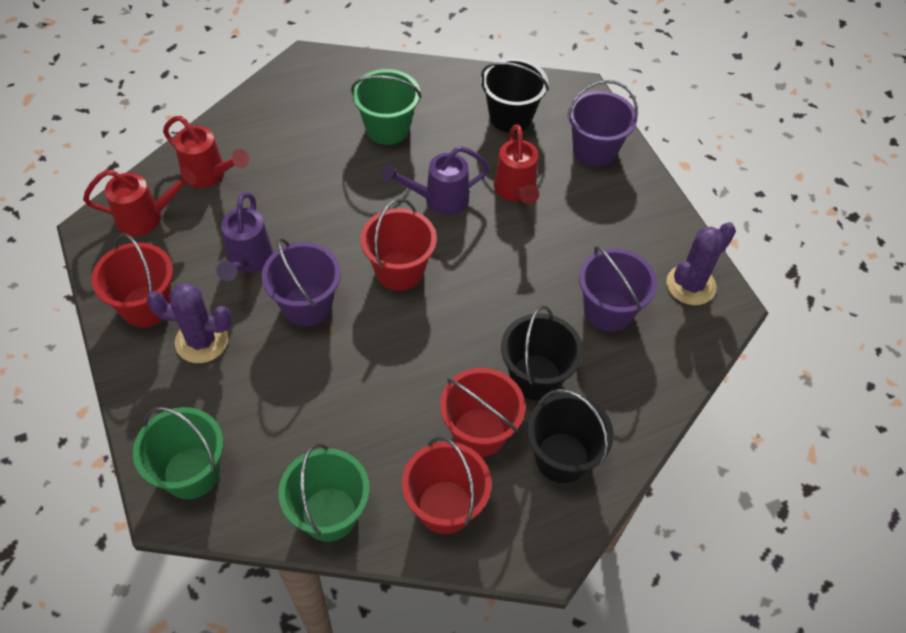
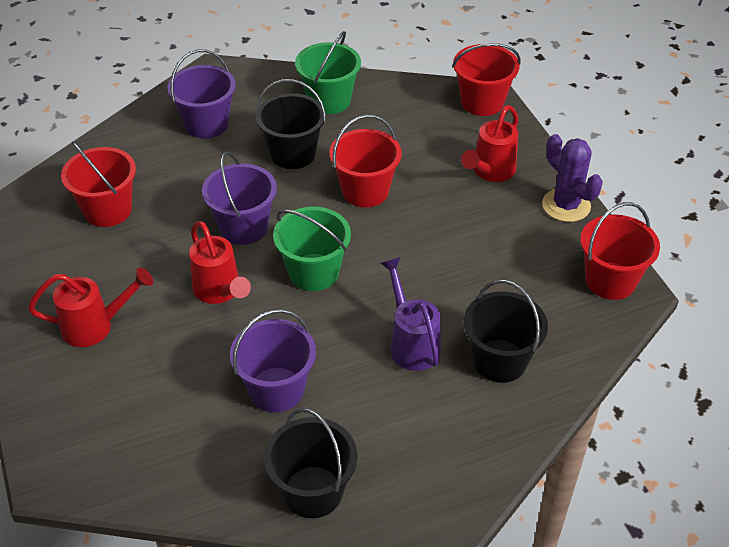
green bucket: [133,407,223,499] [279,443,370,542] [351,69,422,145] = 3 -> [273,207,351,291] [295,31,361,114] = 2
purple cactus: [146,283,232,363] [667,222,736,305] = 2 -> [542,134,603,222] = 1
purple watering can: [216,192,273,281] [382,146,490,215] = 2 -> [380,257,441,371] = 1

